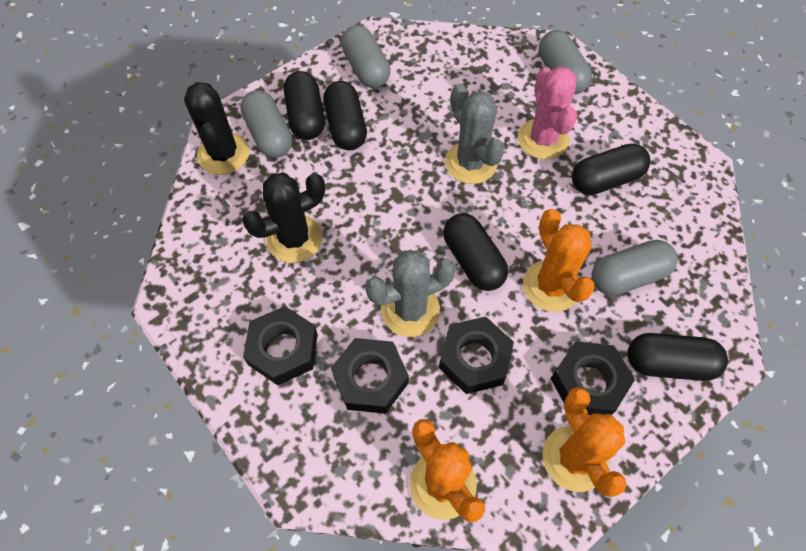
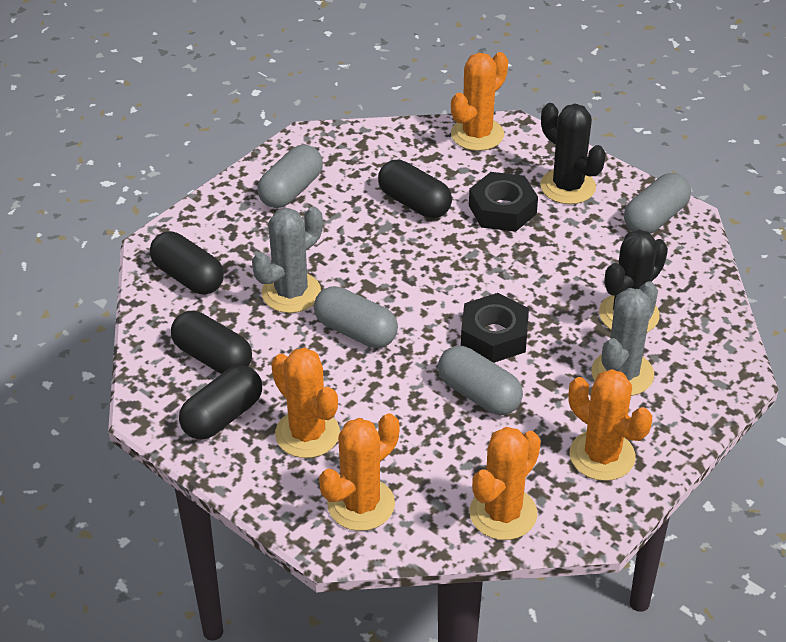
black capsule: [284,71,325,140] [323,81,367,150] [443,213,508,291] [572,143,651,195] [627,333,728,381] = 5 -> [150,231,224,294] [171,311,252,374] [179,365,262,440] [378,160,452,218] = 4
black nut: [243,306,318,385] [331,338,409,414] [439,316,514,394] [550,341,635,416] = 4 -> [461,293,529,363] [469,172,538,232] = 2
orange cactus: [410,419,485,522] [523,209,595,312] [543,387,627,497] = 3 -> [271,347,340,458] [319,413,399,531] [451,52,508,151] [469,427,541,540] [568,369,652,481] = 5
pink cactus: [518,66,577,160] = 1 -> none = 0

